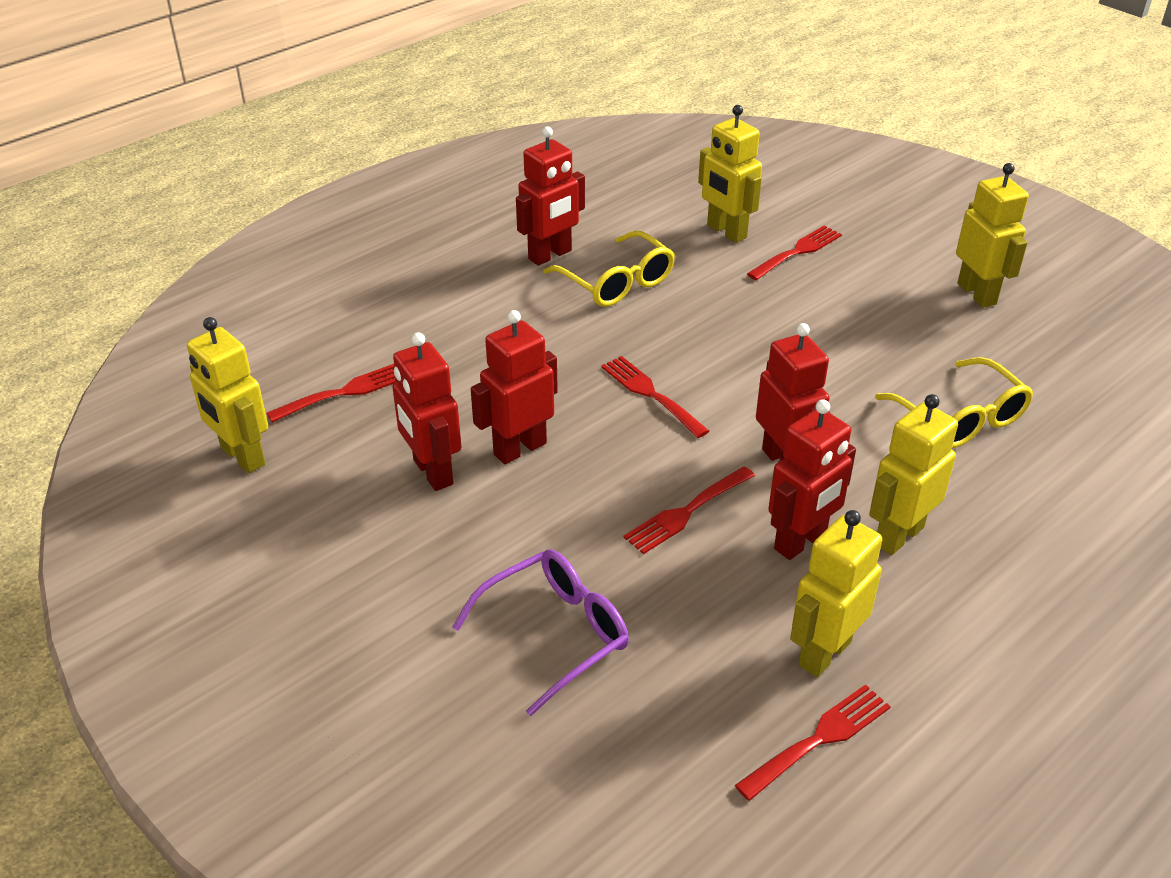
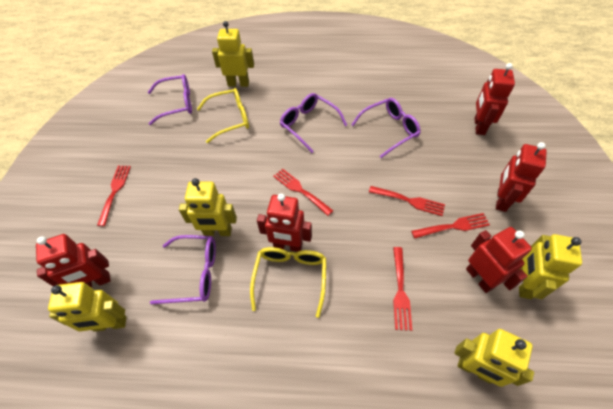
purple glasses: [452,549,629,716] = 1 -> [148,74,192,125] [150,235,216,304] [280,93,347,153] [351,98,421,158] = 4

